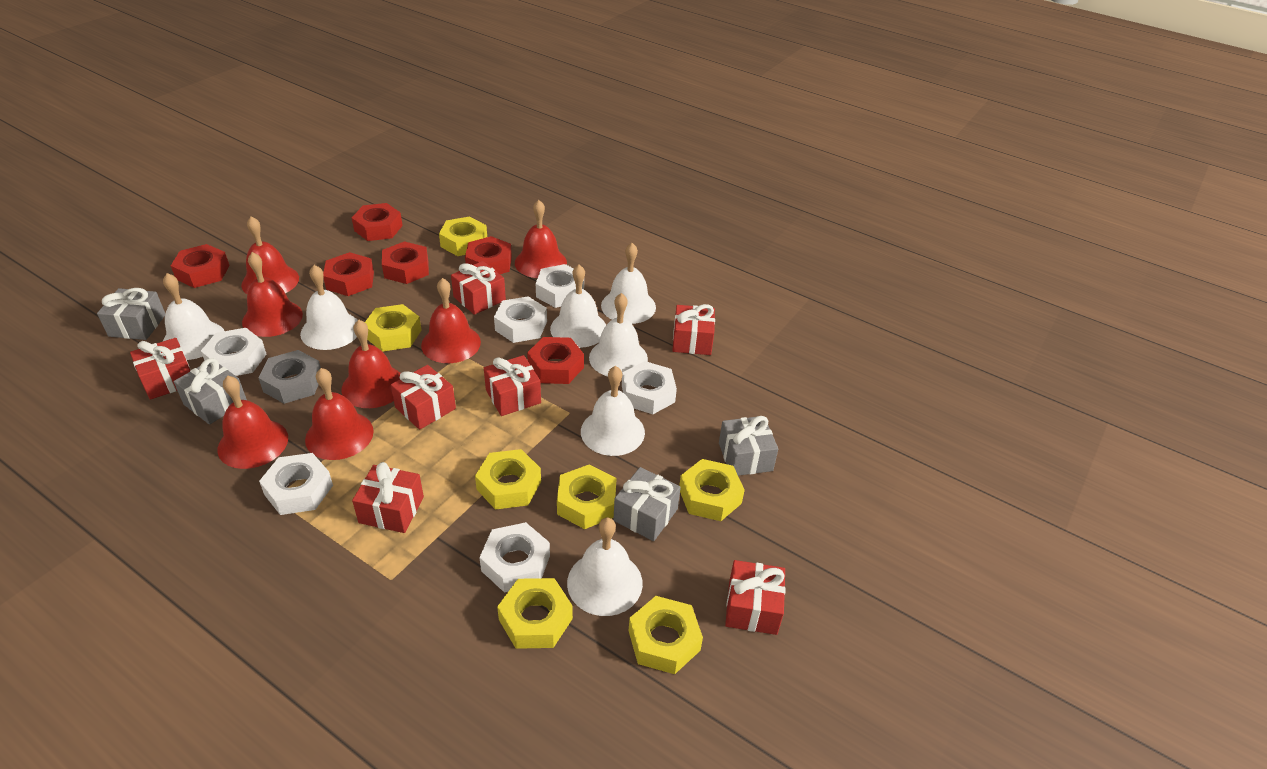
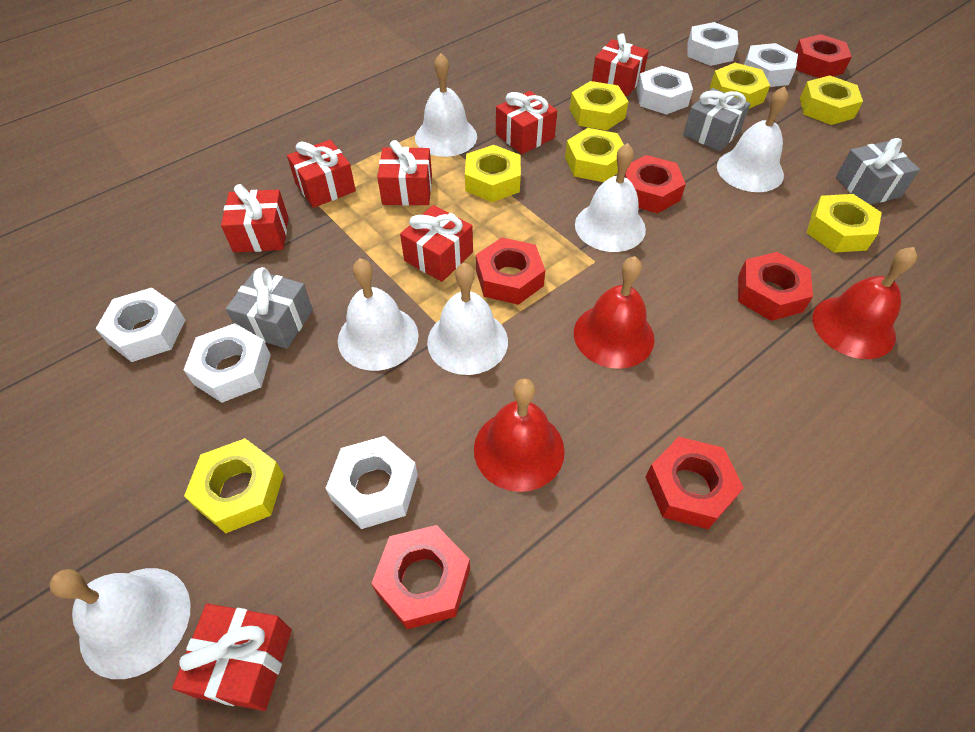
grey gift: [97,288,165,340] [174,358,247,425] [613,467,681,541] [719,416,778,476] = 4 -> [226,267,313,349] [683,88,750,151] [836,138,920,205] = 3
grey nut: [259,350,321,404] = 1 -> none = 0
red bell: [218,376,288,469] [241,216,299,294] [242,252,303,337] [305,368,374,460] [342,320,401,408] [421,278,481,363] [515,200,567,278] = 7 -> [474,378,565,492] [574,256,654,369] [812,247,917,359] = 3
white bell: [163,273,224,360] [300,265,358,350] [550,265,606,348] [567,517,643,616] [581,366,645,456] [589,293,648,377] [601,243,656,324] = 7 -> [49,568,191,679] [338,258,419,371] [415,53,477,157] [427,263,508,375] [575,143,646,252] [717,86,788,192] = 6

